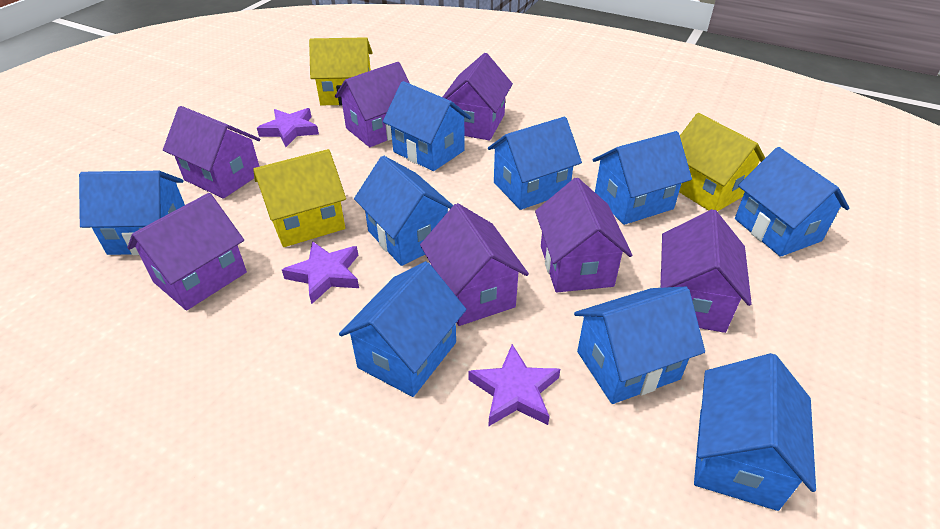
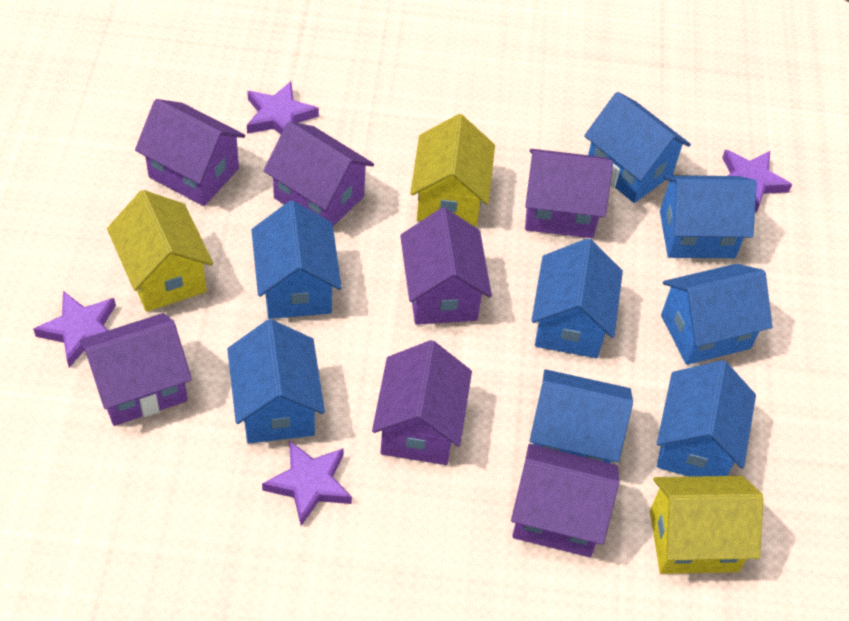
blue house: [79,171,185,255] [339,261,466,397] [354,156,453,266] [383,81,471,171] [488,117,582,210] [574,287,705,404] [592,131,692,225] [694,353,816,511] [735,147,850,257] = 9 -> [227,319,325,444] [251,201,342,319] [530,369,633,463] [531,238,623,358] [584,92,691,203] [657,360,756,477] [660,175,757,258] [661,264,772,365] = 8
purple star: [257,108,319,147] [282,241,359,304] [469,344,560,427] = 3 -> [33,291,116,368] [247,81,319,135] [262,440,352,526] [722,150,792,213] = 4

